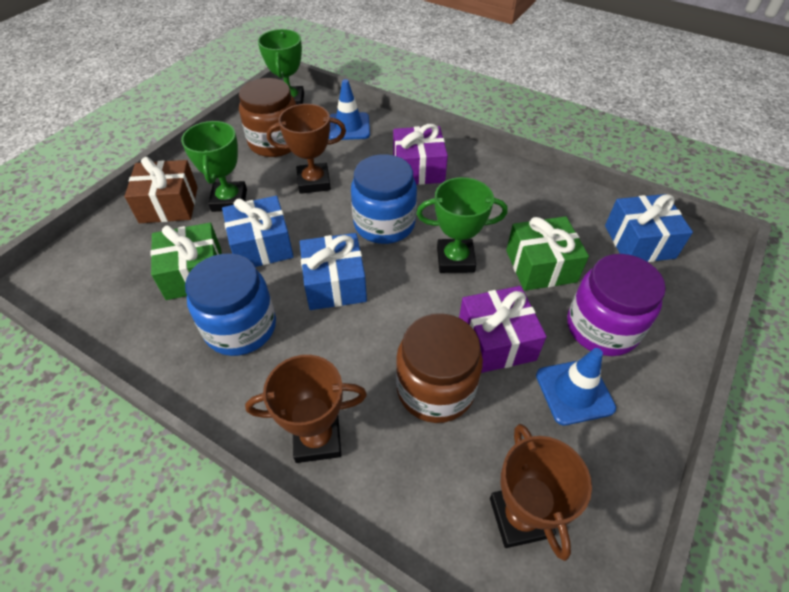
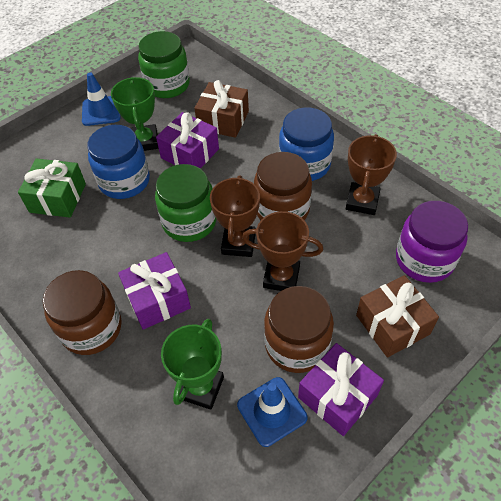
blue gift: [222,196,294,267] [300,233,367,310] [605,194,693,262] = 3 -> none = 0
brown gift: [125,157,198,223] = 1 -> [194,80,249,138] [356,275,439,358] = 2
brown jar: [239,78,296,157] [396,313,483,423] = 2 -> [43,270,122,355] [254,152,312,220] [264,286,334,373] = 3
green gift: [150,223,222,300] [506,216,589,291] = 2 -> [18,158,86,218] = 1
green jar: none = 0 -> [138,31,190,98] [155,164,217,242] = 2
green trophy: [181,121,247,212] [258,29,304,105] [416,177,508,273] = 3 -> [111,77,159,151] [161,319,224,410] = 2
purple gift: [393,124,448,185] [459,286,547,373] = 2 -> [118,252,191,330] [156,112,219,169] [298,343,384,436] = 3

